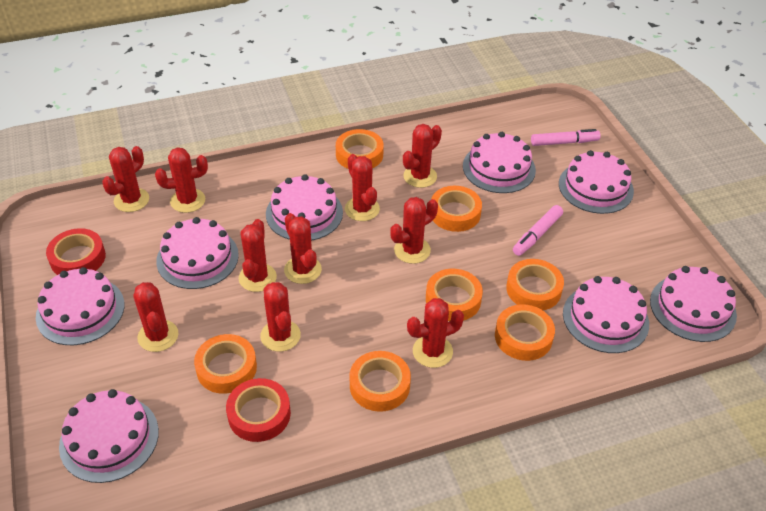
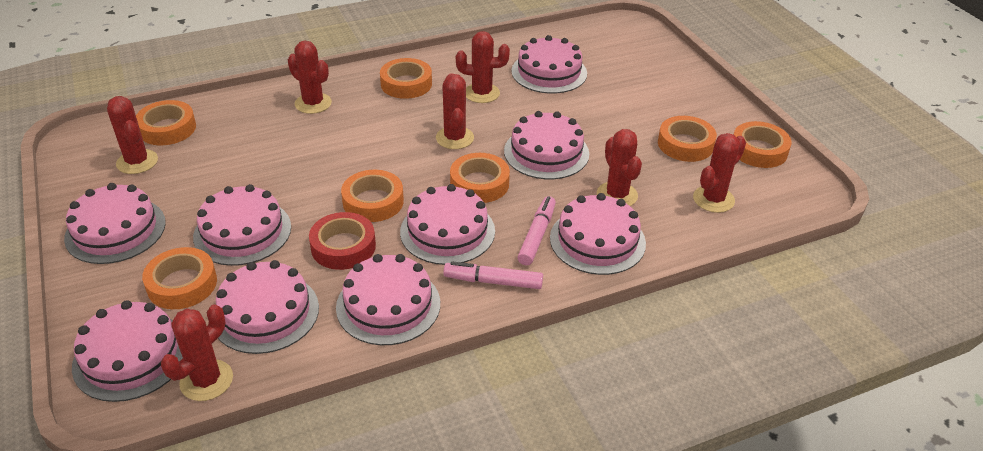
pink cake: [36,267,124,345] [59,389,159,483] [156,217,239,289] [266,174,343,241] [463,132,536,193] [559,150,634,214] [563,276,649,353] [650,266,737,342] = 8 -> [64,183,166,264] [72,300,183,402] [193,184,291,266] [216,260,319,354] [336,254,440,345] [400,184,495,265] [504,111,589,179] [511,35,587,94] [550,193,646,275] = 9
red cactus: [102,146,149,212] [134,282,179,352] [155,147,208,213] [239,219,277,292] [260,282,301,352] [284,213,322,284] [345,154,380,221] [390,197,438,264] [403,124,442,188] [407,298,464,368] = 10 -> [107,96,158,174] [161,304,233,401] [288,40,332,114] [436,73,474,149] [456,31,510,103] [597,129,642,206] [693,133,746,213] = 7
red tape: [46,228,106,275] [226,378,291,442] = 2 -> [309,212,376,270] = 1

